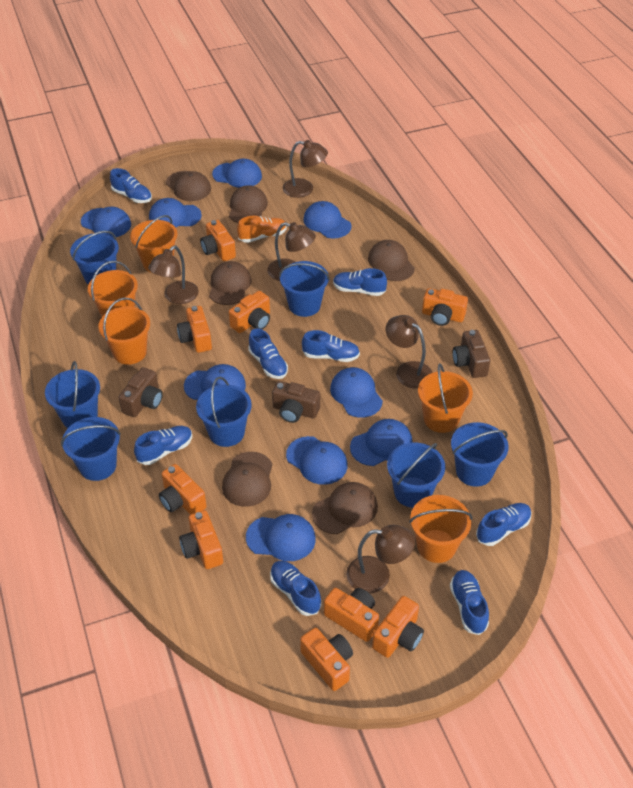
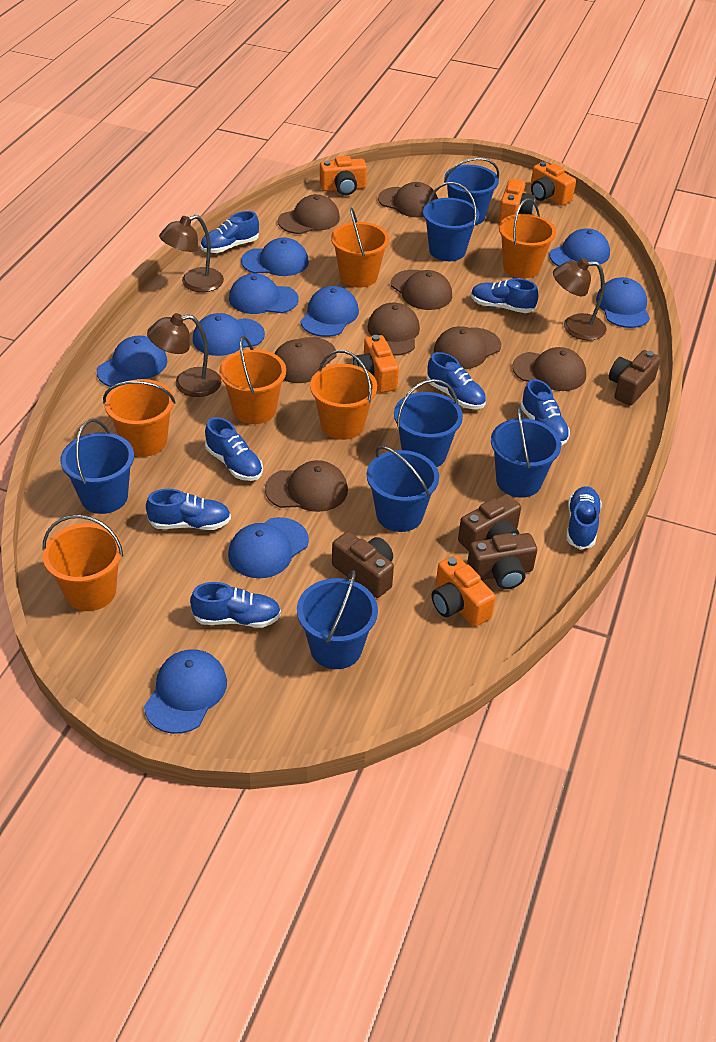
brown camera: [118,367,163,417] [272,381,320,423] [452,330,490,378] = 3 -> [332,532,394,598] [458,494,521,551] [467,533,537,589] [609,350,661,406] = 4
brown cap: [166,171,211,201] [209,261,251,305] [222,452,273,507] [229,185,268,223] [312,482,378,534] [368,240,415,281] = 6 -> [265,460,348,512] [275,337,337,383] [278,194,340,234] [367,303,420,356] [378,182,438,217] [391,270,452,310] [434,326,501,369] [512,347,586,391] = 8
brown lamp: [148,246,199,304] [267,222,316,281] [283,140,328,198] [346,525,415,593] [386,315,433,389] = 5 -> [147,313,221,397] [159,215,224,292] [553,258,607,341] = 3
orange bucket: [88,261,138,317] [98,297,150,365] [130,215,178,273] [409,495,472,563] [418,363,473,433] = 5 -> [42,515,123,611] [103,379,175,457] [219,336,286,424] [310,350,377,440] [331,208,389,287] [499,198,556,278] = 6
orange camera: [159,464,207,515] [177,306,212,353] [179,510,223,569] [200,220,236,261] [229,291,270,333] [300,628,353,691] [324,588,379,642] [372,596,424,658] [422,288,468,326] = 9 -> [320,156,367,195] [353,335,399,393] [432,555,496,627] [499,179,535,223] [530,161,576,206] = 5
orange shoe: [237,216,287,243] = 1 -> none = 0

